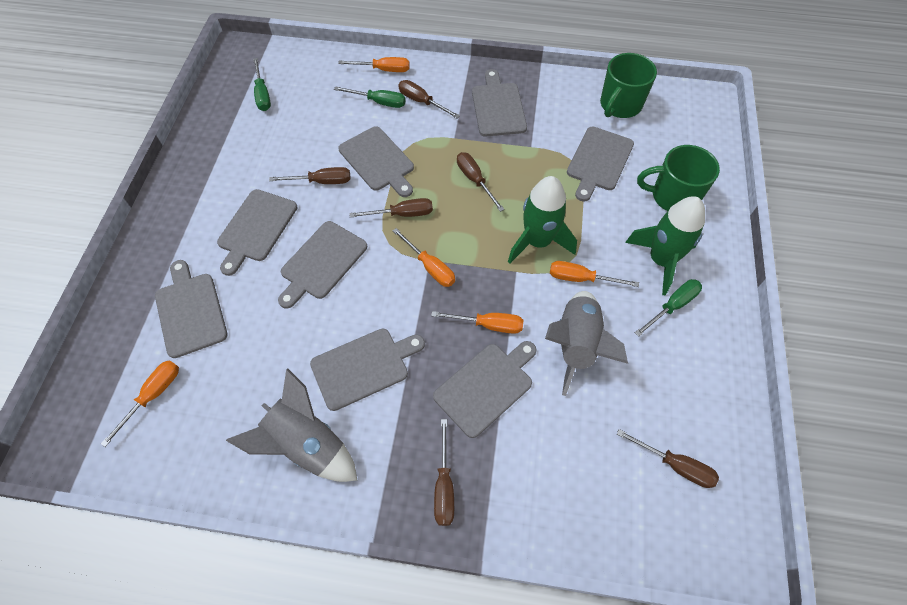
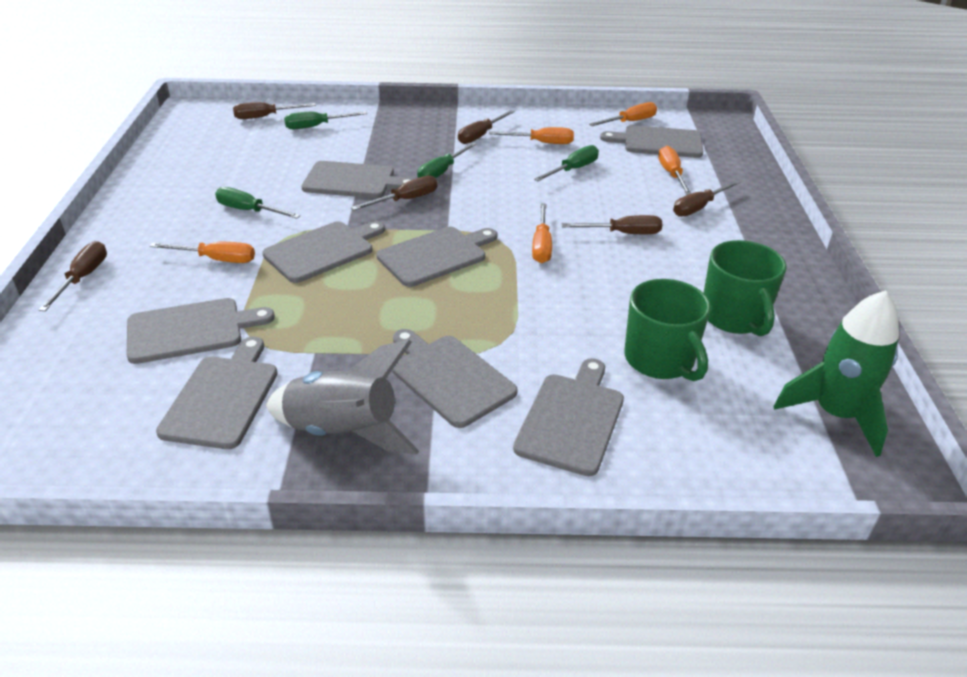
green rocket: [508,176,577,264] [625,196,705,295] = 2 -> [773,290,899,457] = 1
green screwdriver: [253,58,271,111] [334,86,406,108] [635,279,702,337] = 3 -> [215,187,300,219] [284,111,367,129] [417,142,477,178] [534,145,599,181] = 4
grey rocket: [226,368,357,482] [545,291,628,396] = 2 -> [266,340,419,454] = 1

